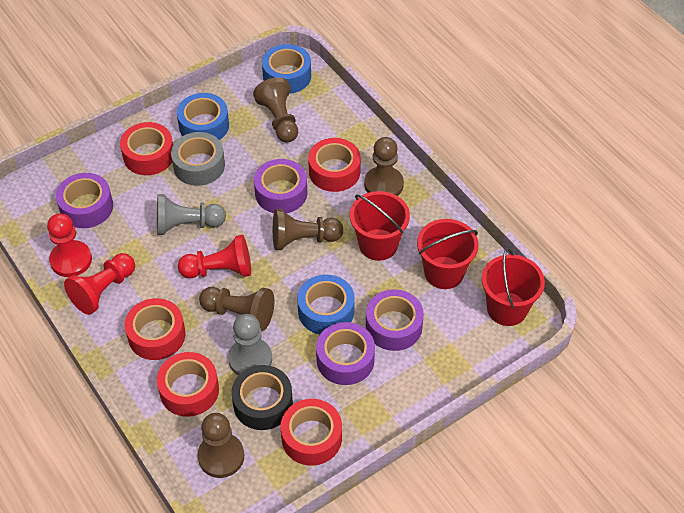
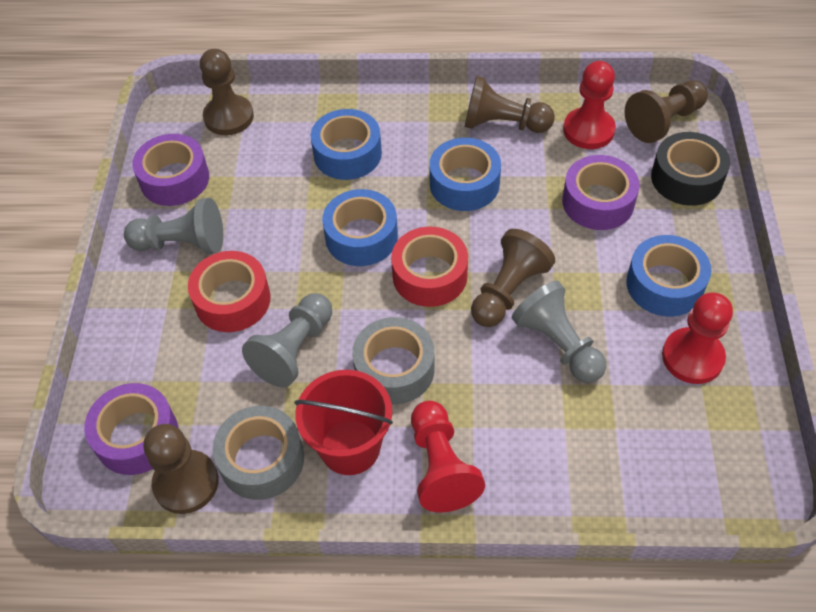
blue tape: [177,93,229,140] [262,44,311,94] [297,275,355,334] = 3 -> [311,109,382,180] [322,189,398,266] [429,138,501,211] [626,235,711,317] = 4
grey pawn: [157,194,226,235] [228,314,272,375] = 2 -> [124,198,223,254] [242,293,332,388] [512,281,606,383] = 3
grey tape: [171,132,225,186] = 1 -> [213,406,304,500] [352,317,435,404] = 2
purple tape: [56,173,113,228] [254,159,307,213] [316,322,375,385] [366,289,424,351] = 4 -> [84,383,178,475] [132,134,209,206] [562,155,640,230] = 3
red bucket: [350,191,410,261] [417,219,479,289] [482,248,545,326] = 3 -> [294,370,393,475] = 1
red tape: [120,122,173,175] [125,298,186,360] [157,352,219,417] [280,399,342,466] [308,138,361,192] = 5 -> [188,251,270,332] [391,227,468,307] = 2

